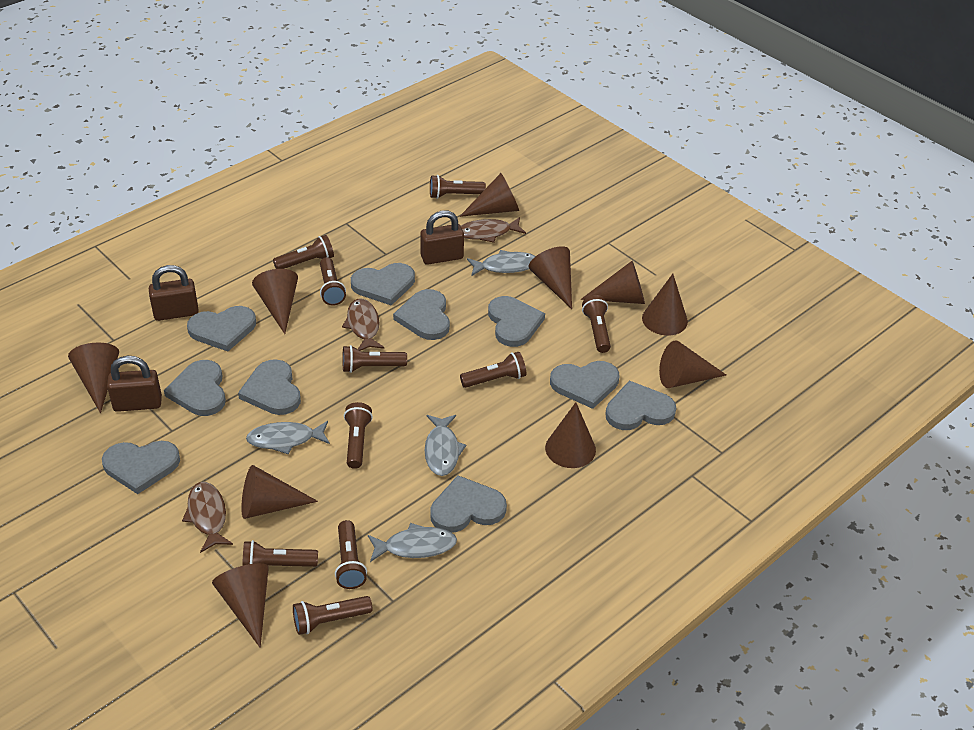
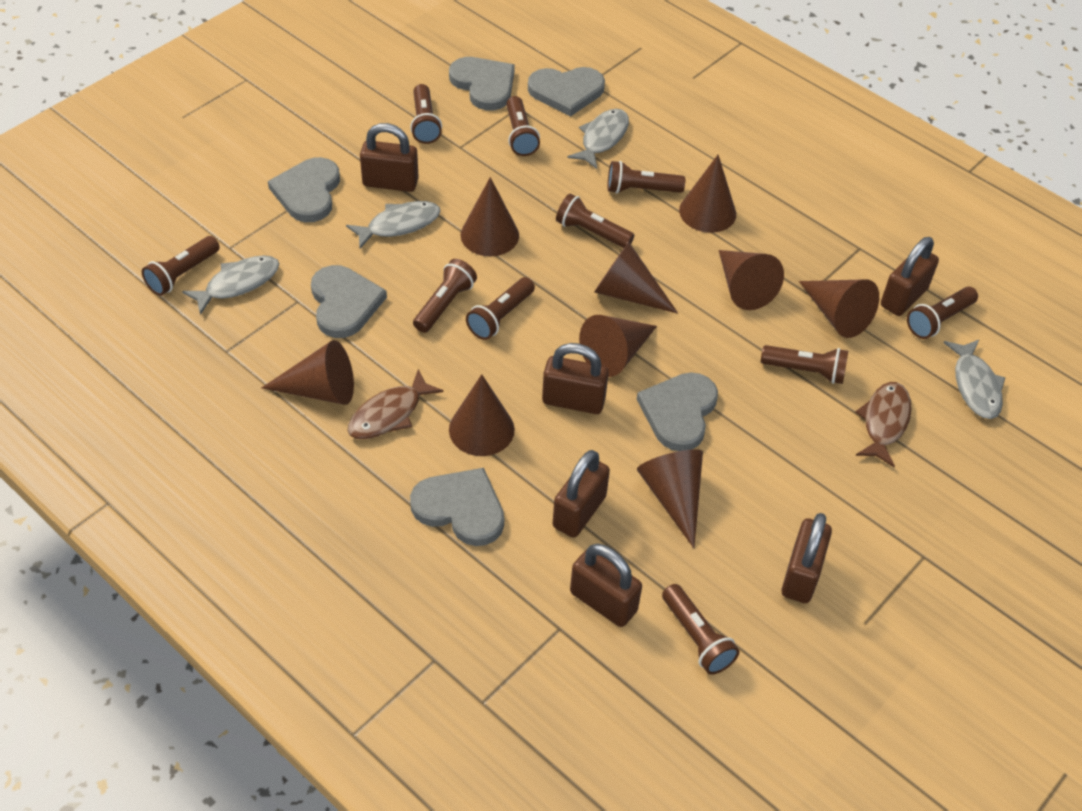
brown cone: [68,342,119,413] [212,563,269,648] [241,465,318,519] [252,269,298,334] [460,173,519,217] [529,246,572,309] [545,402,596,468] [581,261,645,304] [642,274,688,335] [659,340,726,388] = 10 -> [262,340,354,405] [449,374,515,456] [461,177,519,256] [579,315,657,377] [594,242,678,314] [637,449,703,548] [679,155,736,233] [719,250,784,310] [799,279,879,338] = 9
brown fish: [182,482,233,553] [342,298,384,351] [461,217,526,243] = 3 -> [347,369,444,439] [856,382,912,467] = 2
brown padlock: [107,356,162,412] [149,265,199,321] [420,211,464,265] = 3 -> [360,123,419,192] [542,343,609,414] [553,450,610,538] [570,544,642,627] [781,513,832,603] [881,237,939,316] = 6
grey heart: [102,441,180,494] [164,360,226,416] [187,306,256,351] [238,359,301,415] [351,263,415,306] [393,289,450,340] [430,475,507,532] [488,296,545,347] [550,361,619,409] [605,381,676,430] = 10 -> [268,157,340,222] [311,265,387,338] [410,468,504,546] [449,57,515,110] [528,67,605,116] [637,372,718,451] = 6

